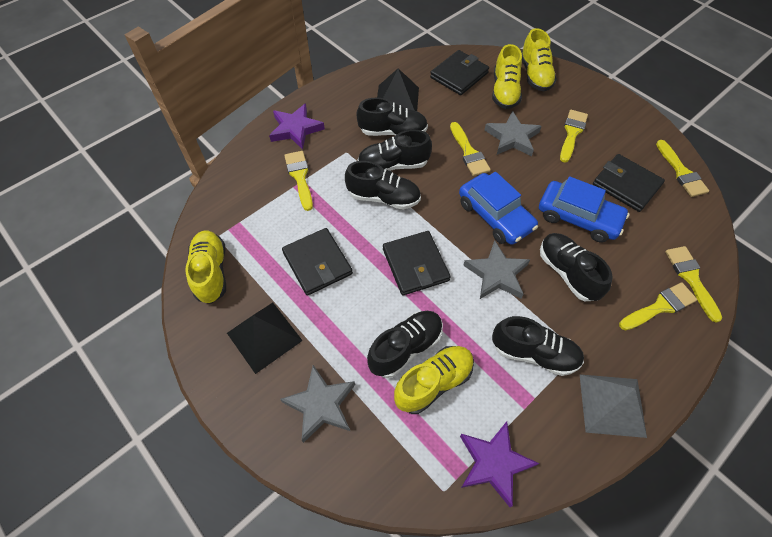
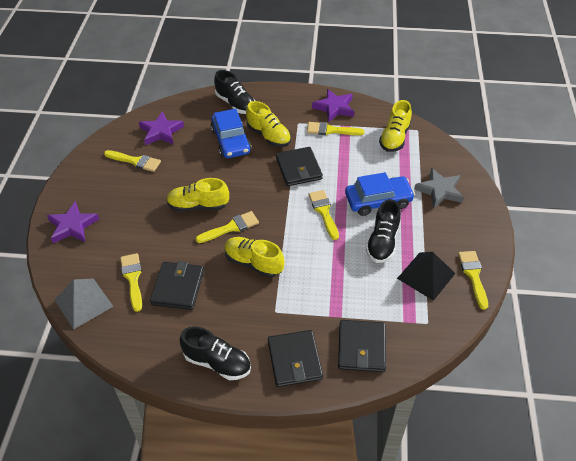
black pyramid: [227,303,303,374] [377,68,419,111] = 2 -> [397,252,456,301] = 1
black shoe: [345,161,421,210] [356,98,428,136] [358,130,432,171] [367,311,443,378] [492,316,584,376] [540,233,613,301] = 6 -> [179,326,251,380] [214,70,255,114] [366,199,401,263] = 3
grey star: [280,365,355,443] [463,240,530,299] [484,111,542,156] = 3 -> [414,168,464,208] = 1
purple star: [269,103,325,150] [460,422,539,507] = 2 -> [47,201,99,243] [139,111,184,145] [312,89,354,122] = 3

